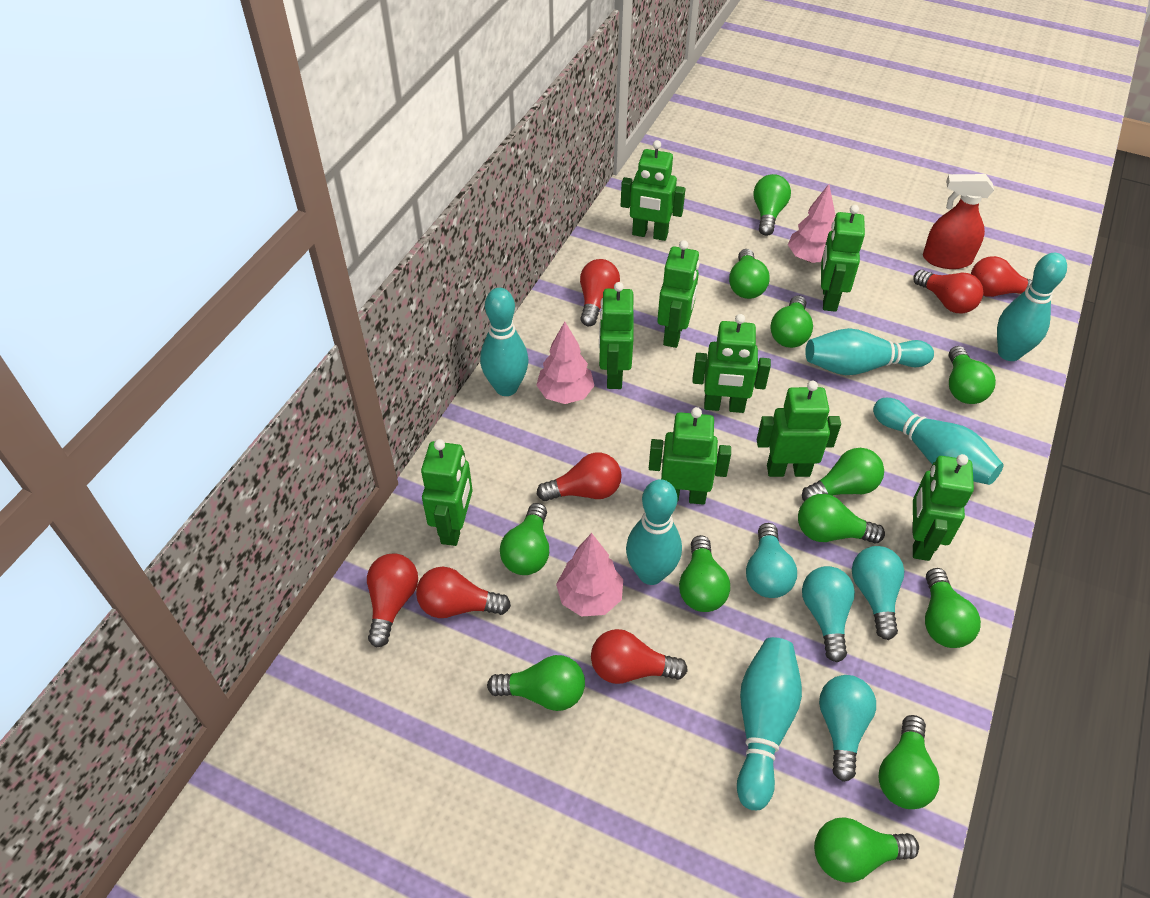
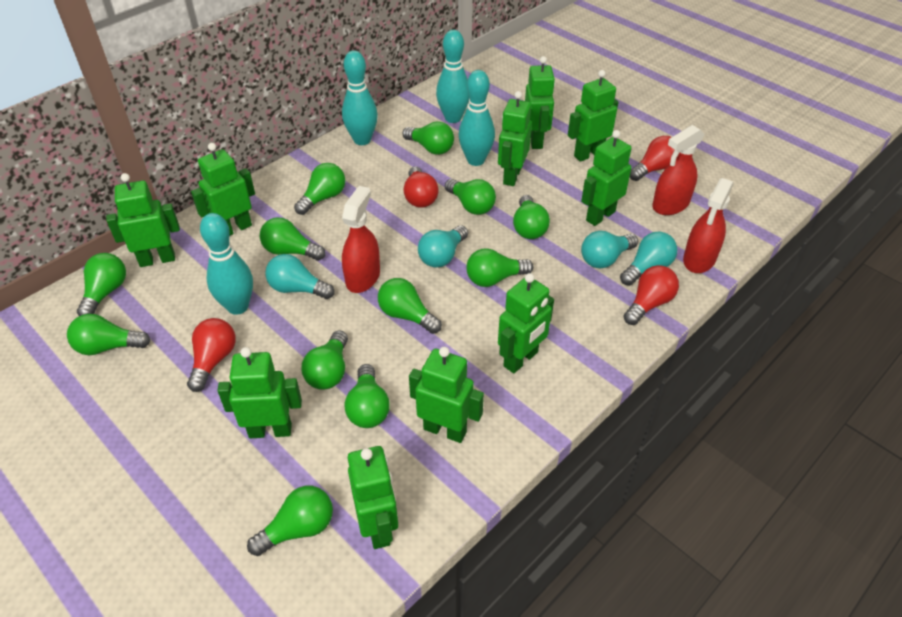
green robot: [421,439,473,546] [599,282,634,389] [621,140,685,241] [649,407,731,505] [657,240,700,348] [692,314,771,413] [757,381,841,477] [821,205,865,312] [912,454,974,561] = 9 -> [106,173,180,267] [191,143,255,236] [217,347,302,438] [348,446,398,549] [409,347,484,443] [498,91,532,186] [498,273,554,373] [525,56,555,149] [568,70,618,162] [581,130,631,226] = 10
pink tree: [536,322,594,404] [556,533,623,617] [788,184,836,263] = 3 -> none = 0
red light bulb: [367,553,418,648] [416,567,511,618] [537,452,622,501] [580,259,620,326] [591,629,688,684] [913,270,983,313] [971,256,1032,297] = 7 -> [187,318,236,392] [404,166,439,208] [623,265,679,325] [630,136,675,181] = 4
red spray bottle: [923,174,994,269] = 1 -> [342,186,380,293] [652,125,704,215] [683,178,733,273] = 3
turquoise bowling pin: [480,288,528,396] [626,479,682,585] [737,637,802,810] [805,328,934,375] [873,398,1004,485] [997,253,1067,361] = 6 -> [200,213,253,315] [342,50,378,145] [436,30,470,123] [458,70,495,166] = 4

